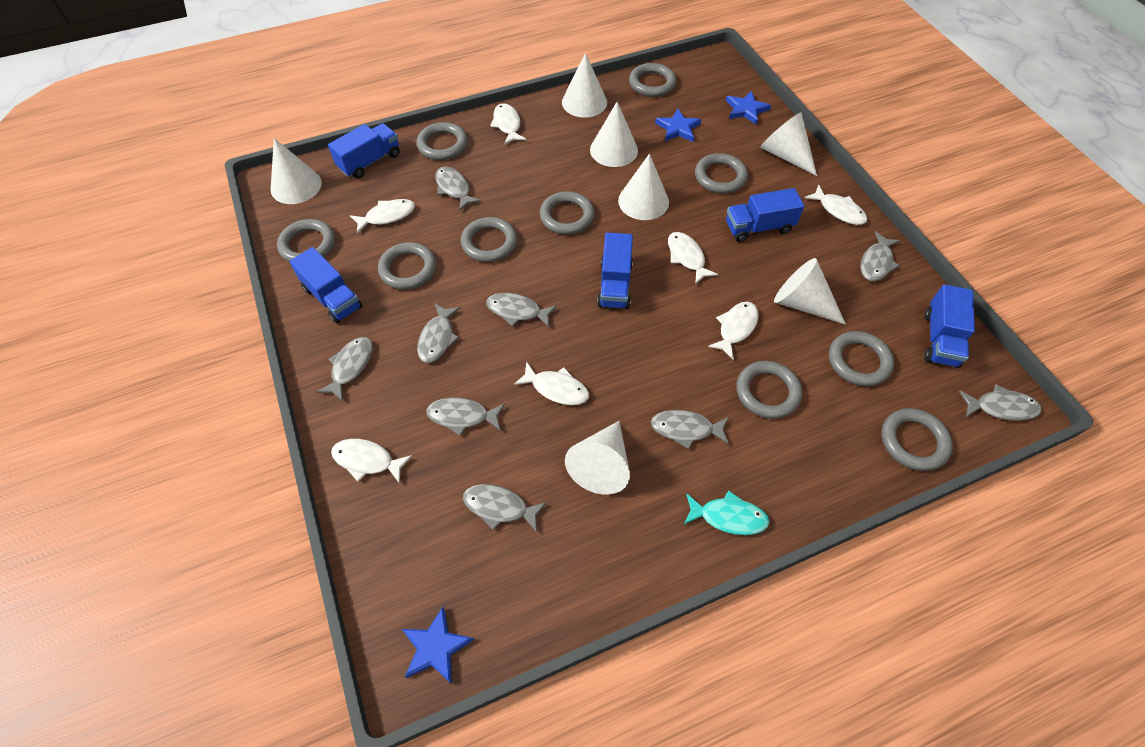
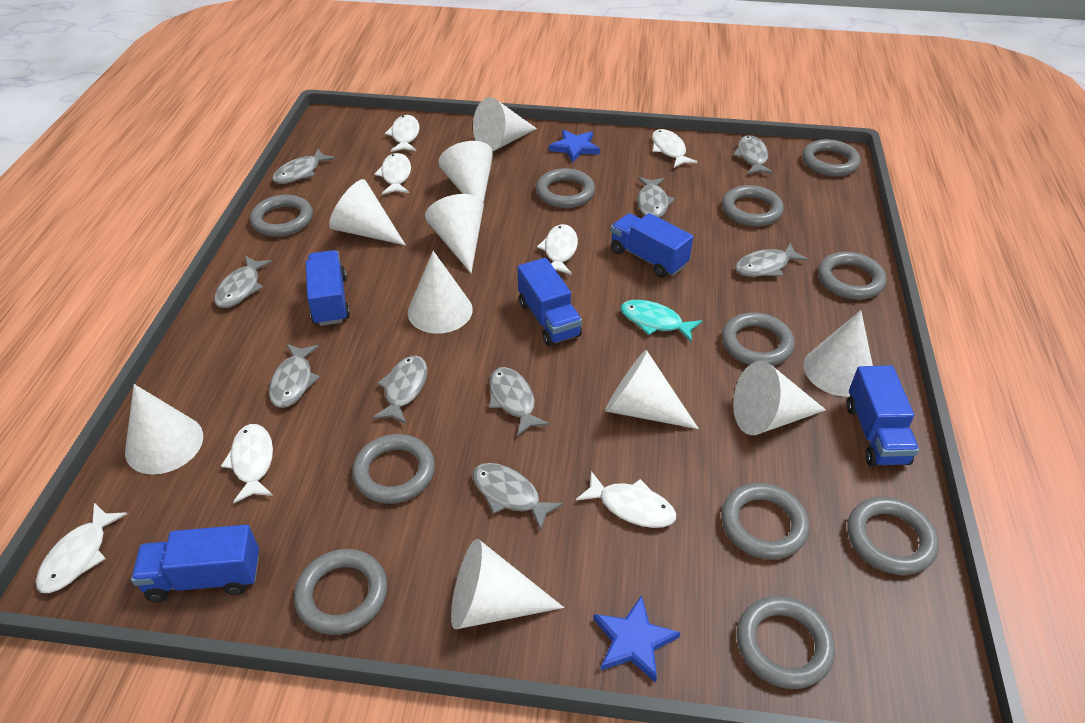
blue star: [402,607,474,684] [655,109,701,142] [726,91,771,125] = 3 -> [549,129,600,163] [593,595,681,683] = 2
grey ring: [277,219,335,262] [378,242,436,290] [417,122,468,160] [461,217,517,262] [540,191,595,235] [629,63,676,97] [695,153,748,194] [736,361,802,419] [829,331,894,386] [881,408,953,471] = 10 -> [250,195,313,237] [294,549,388,635] [352,434,435,504] [536,168,595,208] [721,483,809,559] [722,185,784,227] [722,312,795,366] [737,596,835,689] [802,139,861,176] [818,252,886,300] [847,497,939,575] = 11
white cone: [271,138,322,204] [562,53,607,118] [565,421,630,495] [590,102,638,167] [618,154,669,220] [760,112,817,176] [774,258,846,325] = 7 -> [125,384,203,475] [329,179,406,245] [408,251,473,334] [425,194,484,273] [438,141,493,203] [451,539,564,629] [473,97,537,151] [605,350,699,429] [733,361,826,435] [804,310,873,397] = 10

